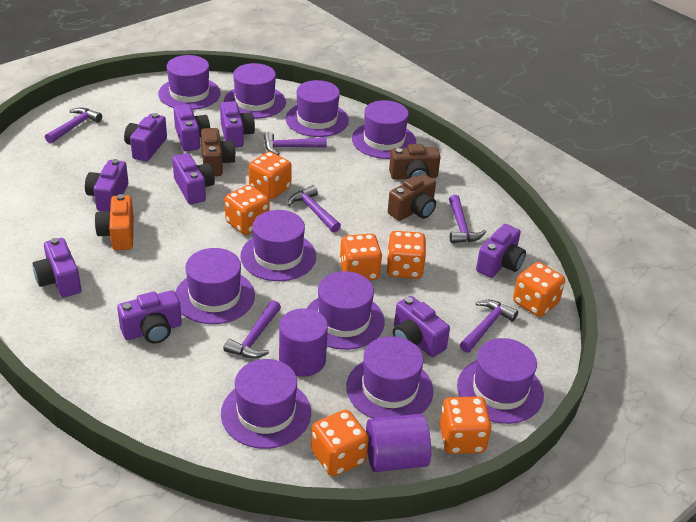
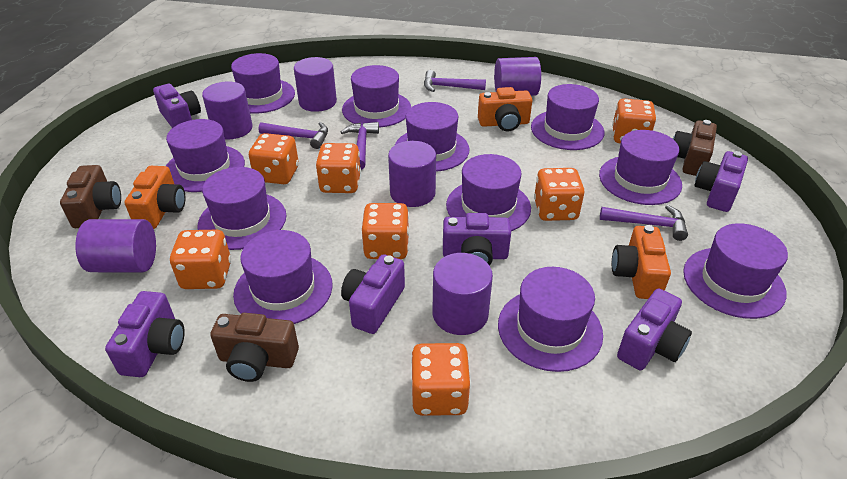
orange camera: [95,194,134,250] = 1 -> [124,166,185,229] [478,87,532,131] [612,225,671,299] = 3
purple camera: [33,238,81,297] [85,159,128,212] [117,290,182,344] [124,113,167,162] [172,153,215,204] [174,104,210,151] [220,101,255,147] [393,296,450,357] [476,224,526,278] = 9 -> [105,291,185,377] [153,84,201,128] [341,254,405,334] [443,213,511,266] [617,289,692,370] [694,151,748,212] = 6
purple cylinder: [279,308,328,377] [366,414,431,472] = 2 -> [75,219,156,272] [202,81,252,139] [294,57,337,112] [388,141,436,207] [433,253,493,335] [494,57,541,96] = 6
purple hammer: [45,107,102,144] [223,300,281,359] [264,132,327,155] [288,185,341,232] [449,195,486,243] [460,300,518,353] = 6 -> [259,122,328,149] [341,122,379,170] [424,70,486,92] [600,205,688,241] = 4
purple hat: [158,55,221,110] [175,248,255,324] [221,359,311,449] [224,63,286,119] [240,210,316,281] [286,80,349,137] [306,271,384,350] [346,336,433,418] [352,100,416,159] [457,338,544,424] = 10 -> [166,119,245,192] [198,167,287,250] [231,53,295,114] [233,230,333,324] [342,65,411,128] [395,102,470,171] [446,154,531,231] [498,267,603,372] [531,84,605,150] [599,130,682,205] [683,223,788,319] = 11

